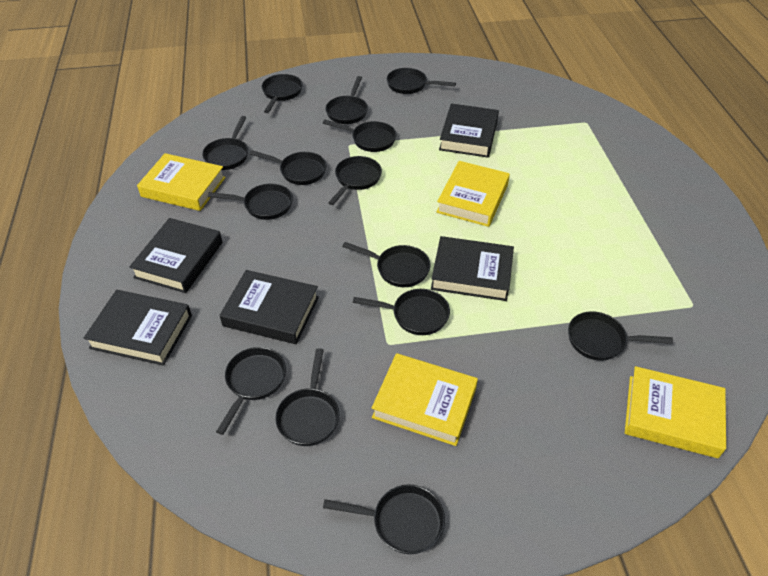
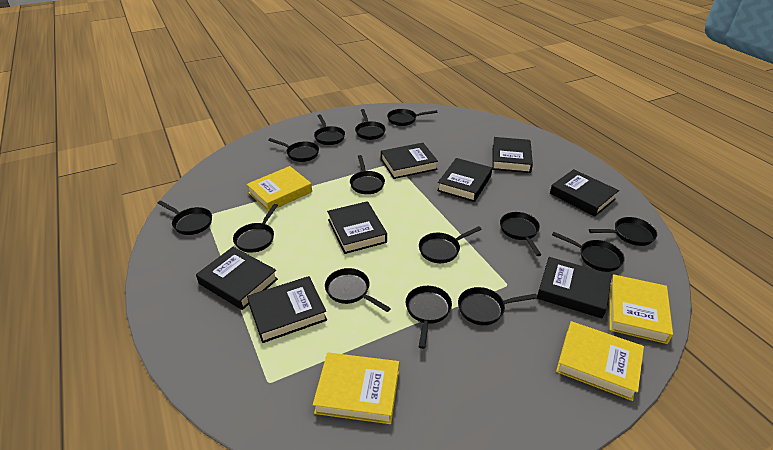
black book: [84,290,192,366] [129,218,222,293] [219,270,319,344] [431,236,514,301] [439,103,499,158] = 5 -> [196,247,278,310] [247,276,327,343] [327,201,387,254] [381,143,438,179] [437,158,492,202] [492,137,533,173] [537,257,612,319] [550,169,619,216] = 8

